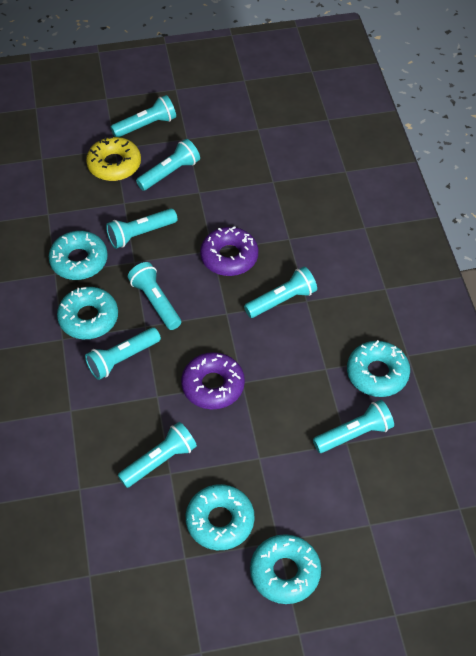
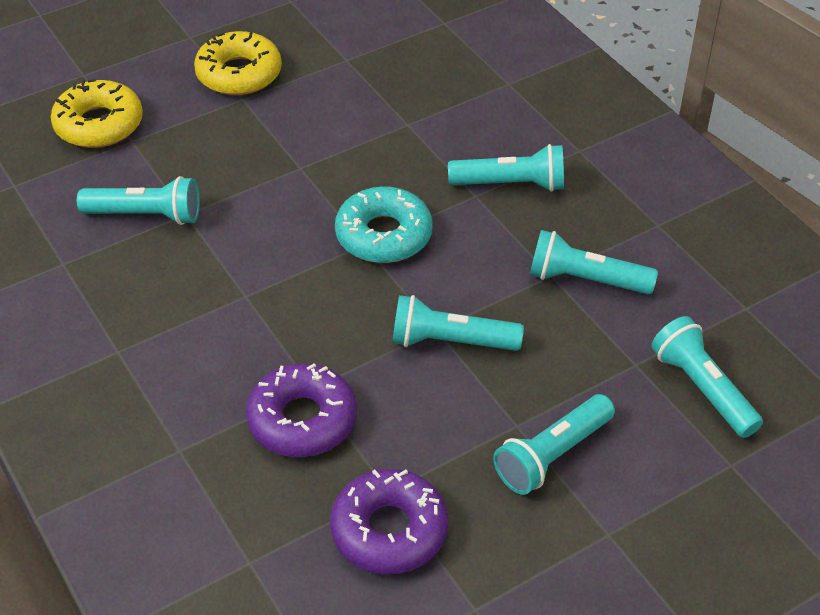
turquoise donut: [49,231,108,280] [57,287,118,339] [186,484,255,550] [250,534,321,604] [347,340,410,397] = 5 -> [335,186,433,263] = 1
turquoise flashlight: [85,327,161,380] [106,208,177,249] [111,95,176,137] [118,422,197,488] [128,262,181,330] [136,139,200,191] [244,267,317,318] [313,400,394,453] = 8 -> [77,176,200,225] [392,295,524,351] [448,144,564,192] [493,394,615,495] [530,230,658,295] [651,316,763,438] = 6
yellow donut: [86,137,141,181] = 1 -> [51,79,143,148] [194,31,282,95] = 2

